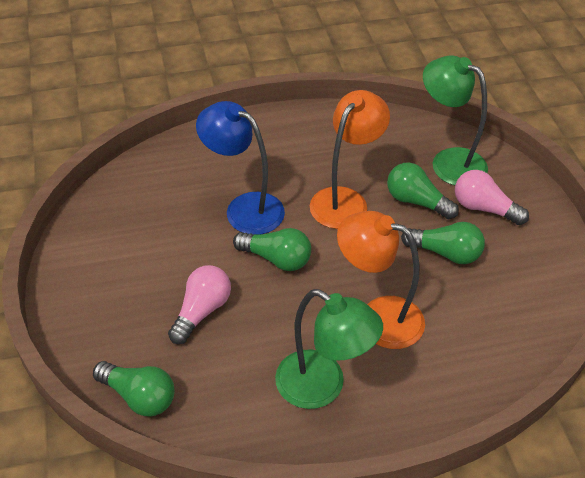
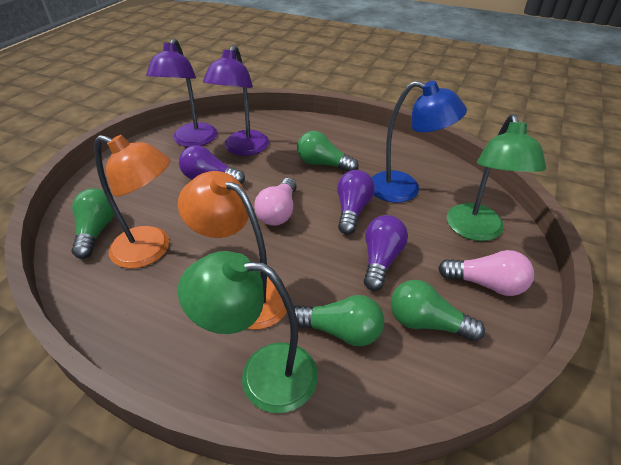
purple lamp: none = 0 -> [146,38,217,147] [203,45,269,156] = 2
purple light bulb: none = 0 -> [179,145,245,184] [337,170,375,235] [364,215,408,291] = 3

